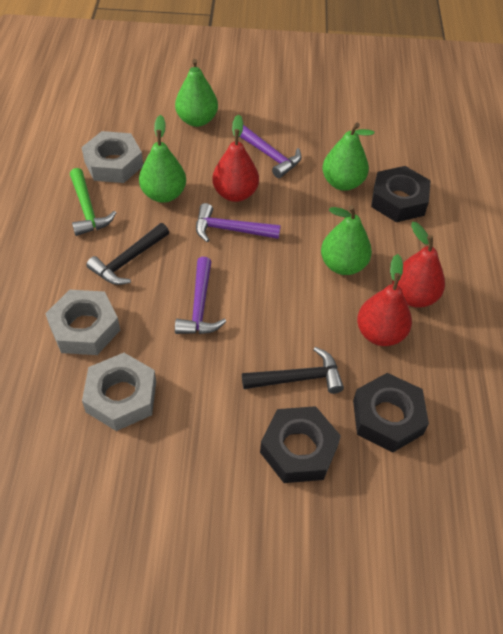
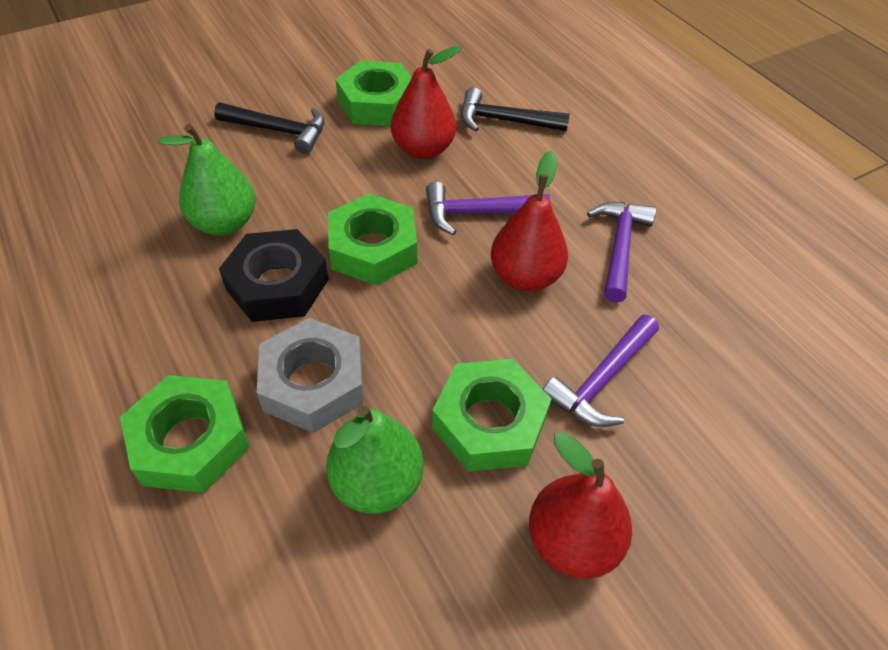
black nut: [260,406,341,483] [353,373,429,452] [371,166,431,222] = 3 -> [219,229,329,322] = 1
green hammer: [70,168,116,236] = 1 -> none = 0
green nut: none = 0 -> [120,375,250,493] [328,193,417,285] [336,61,412,126] [432,359,551,472] = 4
green pear: [139,115,186,203] [175,59,218,127] [321,205,372,275] [323,122,374,191] = 4 -> [158,124,256,236] [326,405,424,514] = 2
grey nut: [45,290,120,355] [81,131,143,183] [82,353,156,431] = 3 -> [256,318,364,433] = 1

